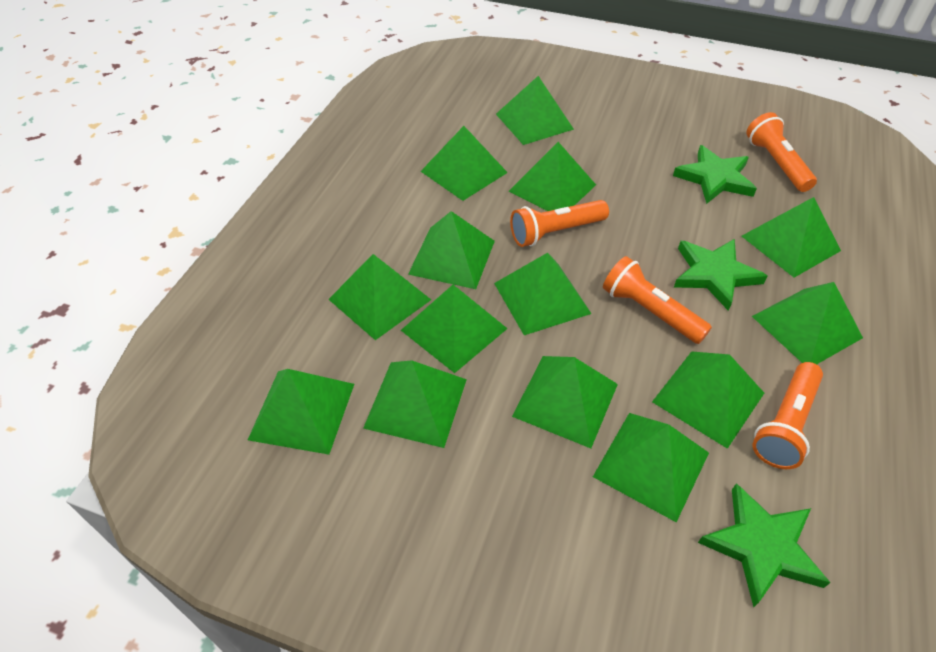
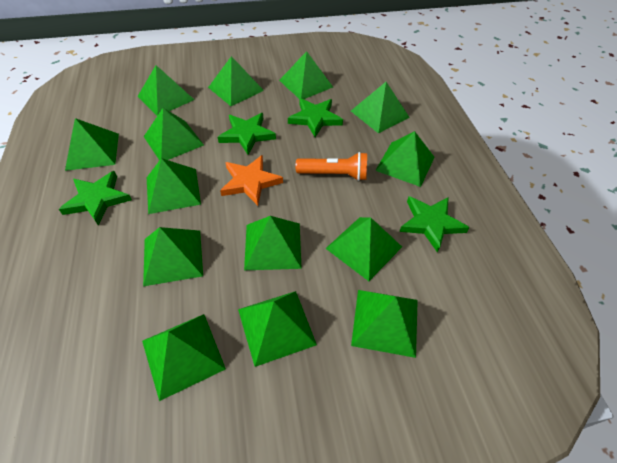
green star: [673,145,757,204] [674,239,768,311] [698,483,831,607] = 3 -> [59,171,132,225] [218,113,276,155] [288,98,343,137] [399,196,470,253] = 4
orange flashlight: [510,200,609,247] [603,256,712,344] [746,112,817,192] [753,362,823,469] = 4 -> [296,152,367,181] = 1
orange star: none = 0 -> [220,155,283,206] = 1

